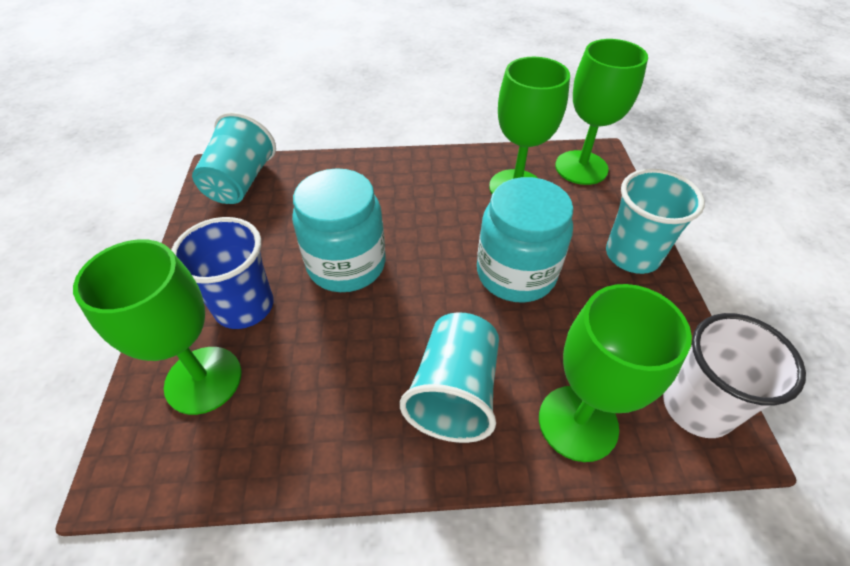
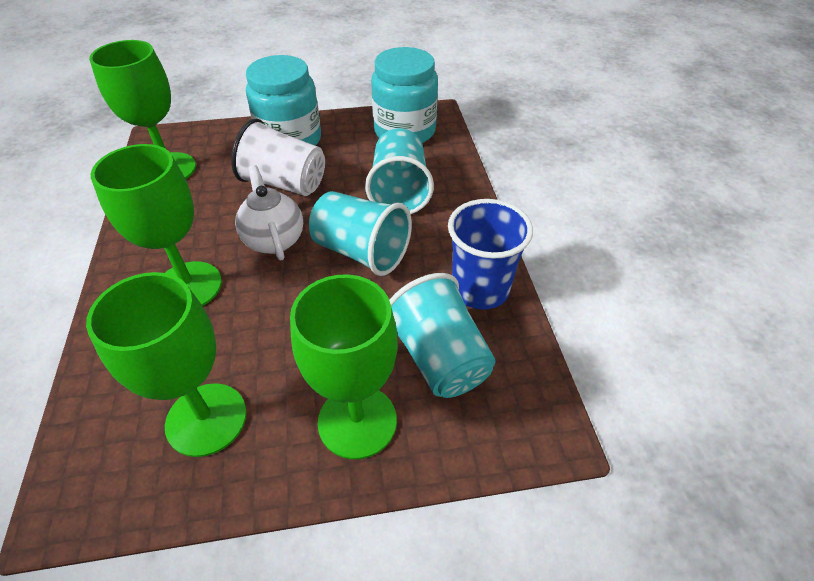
white teapot: none = 0 -> [235,165,303,261] = 1

